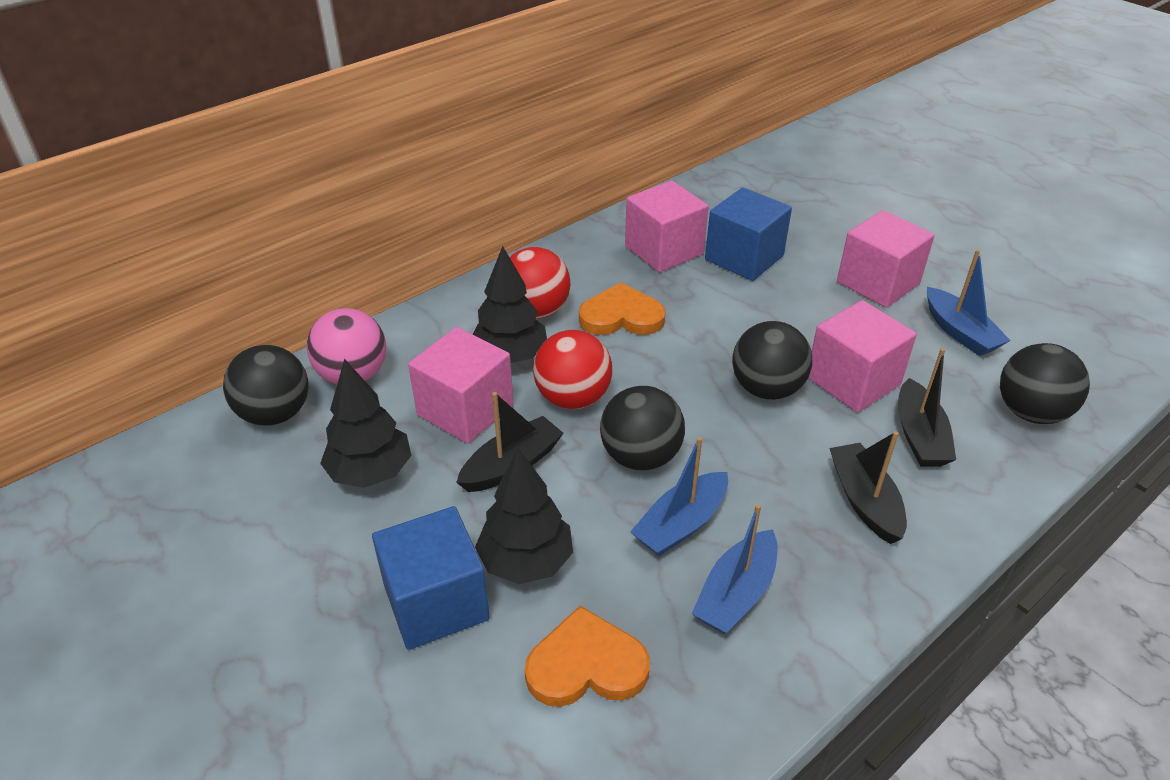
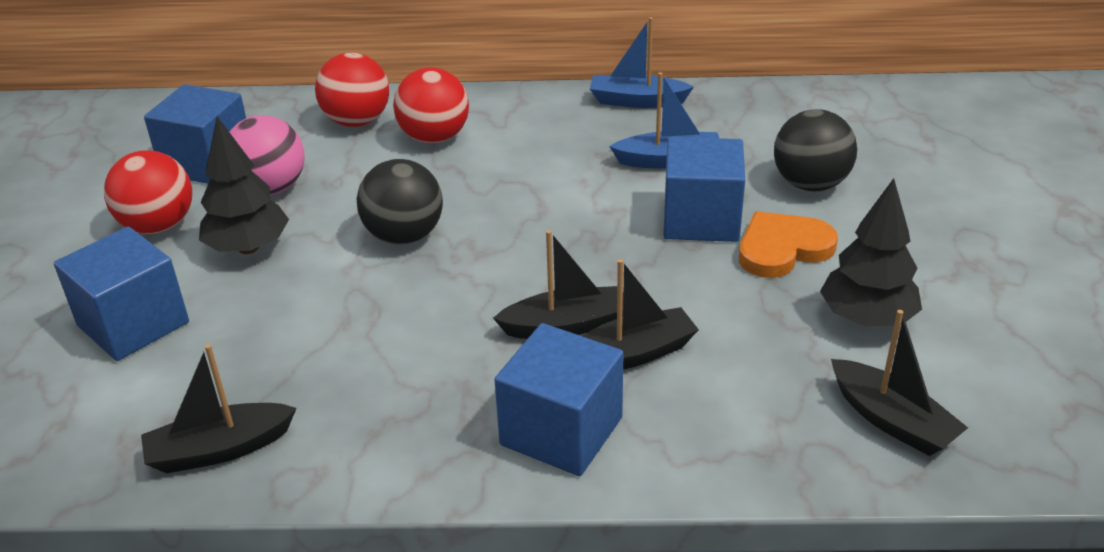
black ball: [223,345,309,426] [600,386,685,471] [732,321,812,400] [1000,343,1090,424] = 4 -> [357,159,443,244] [774,109,857,191] = 2
black boat: [456,392,564,492] [829,431,907,544] [898,348,956,467] = 3 -> [141,344,297,473] [493,230,624,339] [582,259,699,370] [831,310,968,456] = 4
black tree: [320,359,412,488] [473,246,547,363] [475,448,573,584] = 3 -> [199,117,289,254] [820,178,922,327] = 2
blue boat: [630,437,728,556] [692,504,778,634] [927,249,1011,356] = 3 -> [590,17,694,108] [609,72,719,169] = 2
blue cube: [372,506,490,650] [705,187,792,281] = 2 -> [54,227,189,361] [144,84,246,184] [494,323,623,476] [663,137,745,242] = 4
orange heart: [525,606,650,707] [579,282,666,335] = 2 -> [739,211,838,278] = 1
pink cube: [408,327,513,444] [625,181,709,272] [808,300,917,412] [837,210,935,308] = 4 -> none = 0
red ball: [510,247,570,319] [533,330,612,409] = 2 -> [104,150,192,234] [315,53,389,127] [393,67,469,144] = 3

